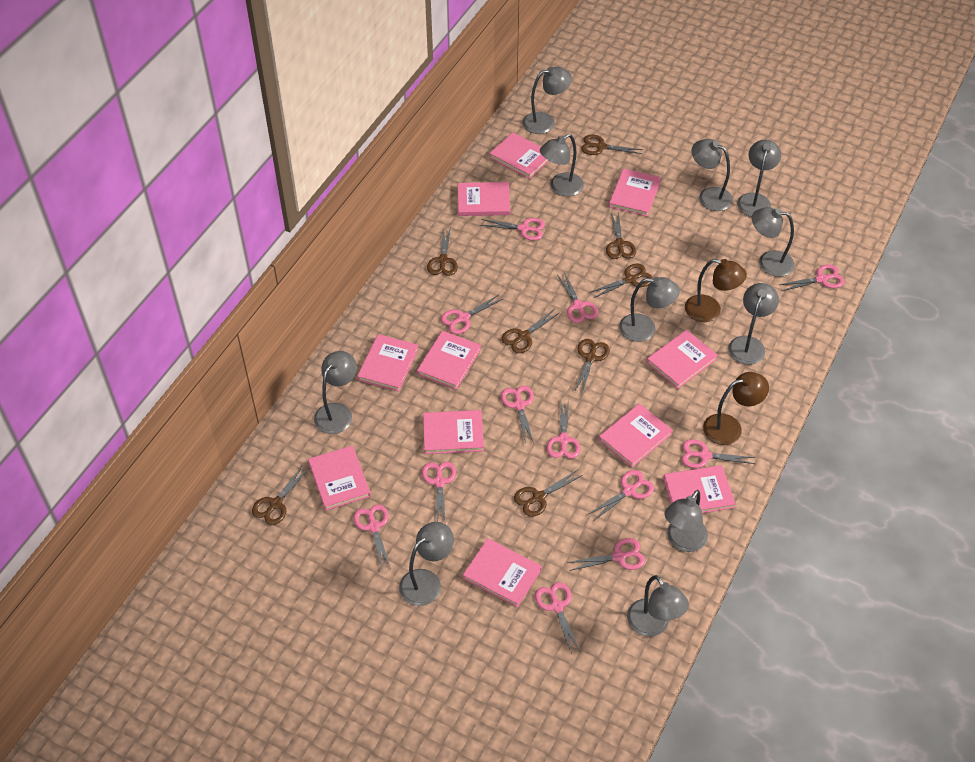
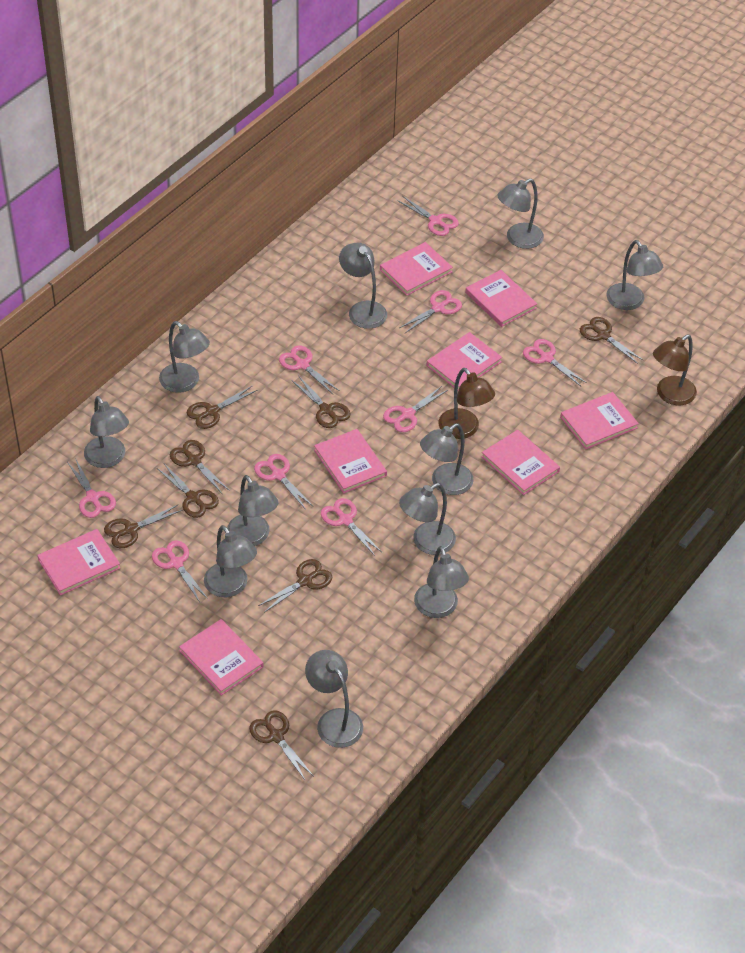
pink book: [308,446,371,511] [357,334,419,392] [417,331,481,390] [423,410,484,454] [458,182,510,216] [463,538,542,607] [489,132,549,179] [599,403,673,468] [609,168,661,217] [647,330,718,389] [663,465,735,513] = 11 -> [37,529,120,596] [179,619,263,696] [314,429,387,494] [380,242,453,296] [426,332,502,390] [465,270,537,327] [481,430,560,495] [560,392,639,449] = 8
pink scissors: [353,504,391,569] [422,462,456,524] [441,295,503,334] [480,218,545,241] [501,386,534,444] [535,582,580,654] [546,400,580,459] [558,272,598,323] [567,538,645,571] [589,470,654,520] [682,440,756,468] [780,264,845,291] = 12 -> [67,458,116,518] [152,540,208,602] [254,454,314,510] [279,345,340,394] [321,498,383,556] [383,386,448,432] [397,196,459,236] [399,290,462,333] [523,339,587,387] = 9

